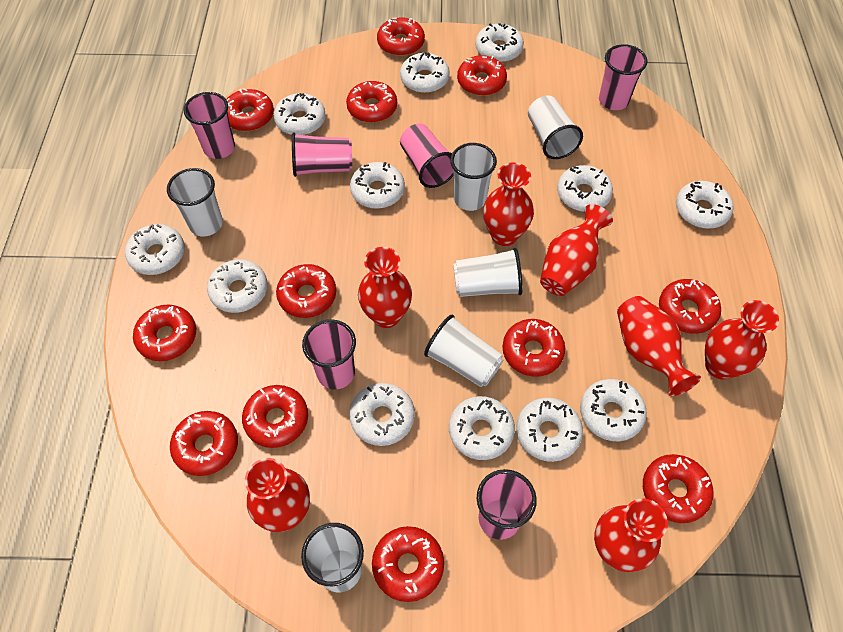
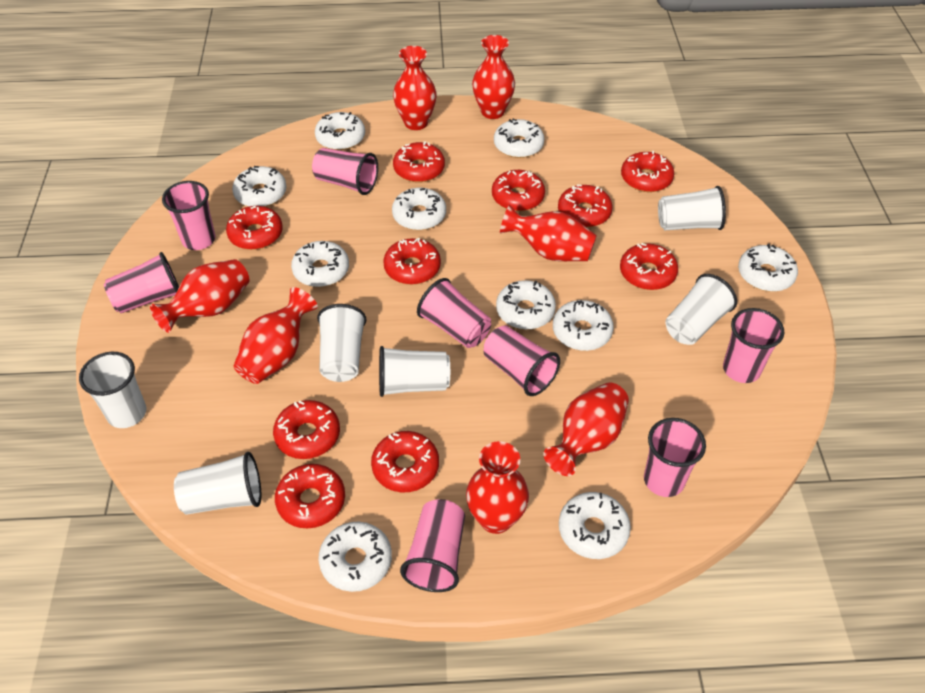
pink cup: [184,92,235,159] [292,132,352,177] [302,319,356,390] [400,124,454,188] [477,469,537,540] [599,44,648,110] = 6 -> [104,252,179,313] [162,181,216,250] [312,148,378,195] [400,499,465,592] [417,278,491,348] [483,326,560,396] [644,418,706,497] [723,308,784,383] = 8
red donut: [133,304,196,361] [170,411,238,476] [226,88,274,131] [242,385,308,448] [276,264,336,318] [346,81,397,123] [372,526,444,602] [377,17,425,56] [457,55,507,96] [502,319,565,377] [643,454,714,523] [659,279,721,334] = 12 -> [226,206,283,250] [273,400,340,459] [275,464,345,529] [371,431,439,492] [383,238,441,285] [393,141,445,182] [492,170,545,211] [558,185,613,227] [620,243,678,290] [621,151,674,192] = 10
white donut: [125,224,185,275] [207,259,268,313] [274,93,326,135] [349,383,415,446] [350,162,405,209] [400,52,450,93] [449,396,515,460] [475,23,524,62] [516,398,583,462] [557,165,613,212] [580,379,647,441] [676,181,734,229] = 12 -> [232,166,287,207] [291,241,349,287] [315,112,365,150] [319,522,392,592] [392,188,446,230] [494,119,544,158] [496,280,556,330] [553,300,614,351] [559,492,631,559] [738,244,798,292] = 10

